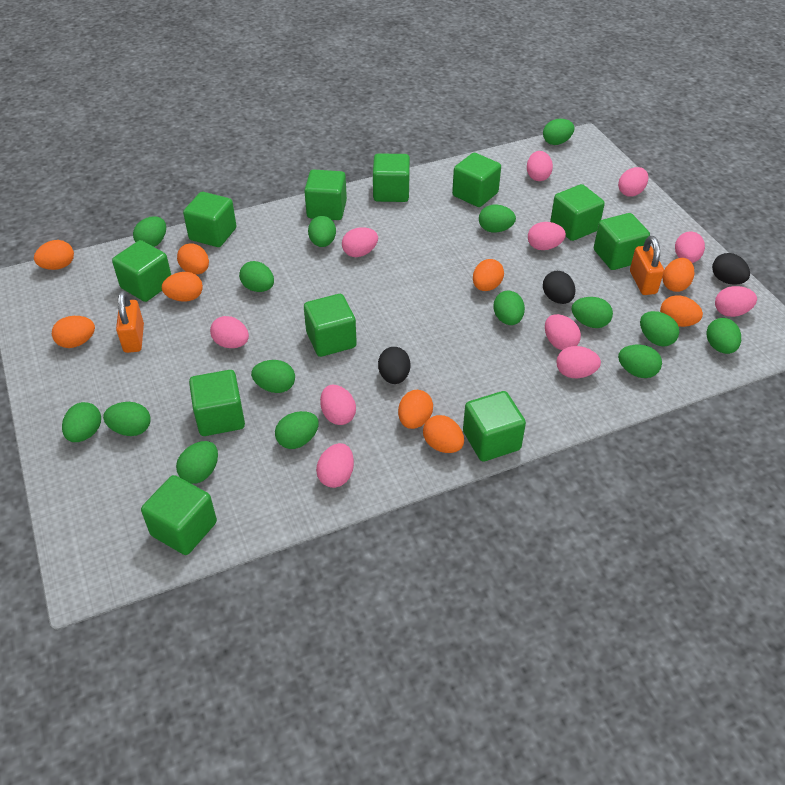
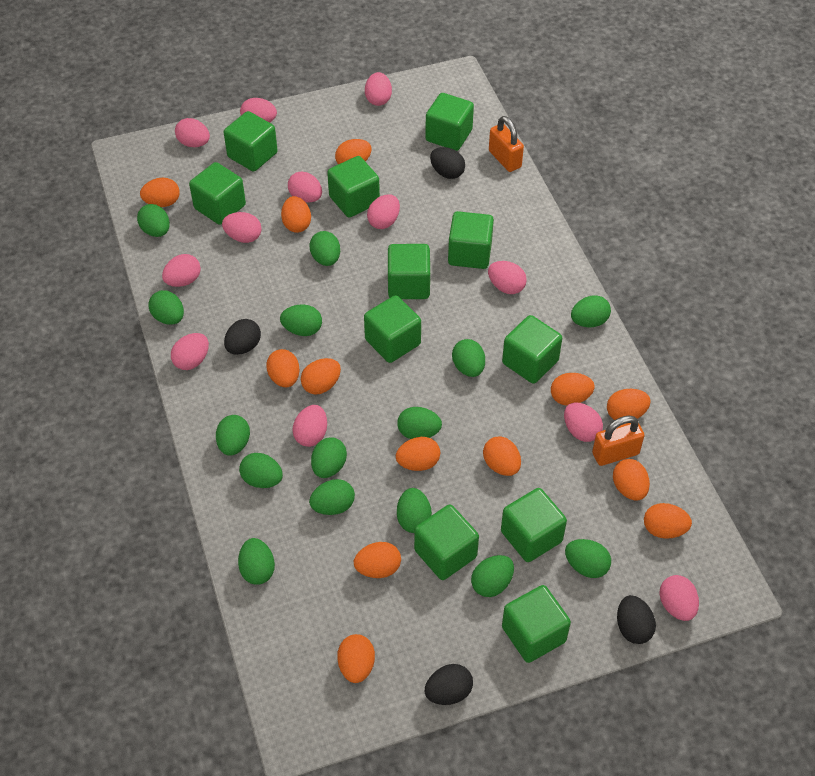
black egg: [378,347,410,384] [543,271,576,304] [712,253,750,285] = 3 -> [224,319,261,355] [425,664,473,705] [430,147,465,179] [617,595,656,644] = 4
orange egg: [34,240,74,270] [52,316,95,348] [162,272,203,302] [177,243,209,274] [398,390,433,429] [423,415,464,453] [473,259,504,291] [660,295,703,327] [662,258,695,292] = 9 -> [140,178,180,207] [266,349,300,387] [281,196,311,233] [301,358,341,395] [335,139,372,164] [337,634,375,683] [354,542,401,578] [396,437,440,471] [483,436,521,476] [551,373,595,405] [607,389,651,420] [613,459,650,501] [644,503,692,539] = 13
pink egg: [210,316,249,348] [316,443,354,488] [320,385,356,425] [342,227,378,257] [527,151,553,181] [528,222,566,250] [545,314,581,350] [556,346,601,378] [618,167,648,197] [675,232,705,263] [715,286,757,317] = 11 -> [162,254,201,287] [171,333,209,370] [175,118,210,147] [222,212,262,243] [240,98,277,123] [288,171,322,203] [293,405,327,447] [365,72,392,106] [367,194,400,229] [488,261,527,294] [564,403,603,442] [659,575,699,621] = 12

